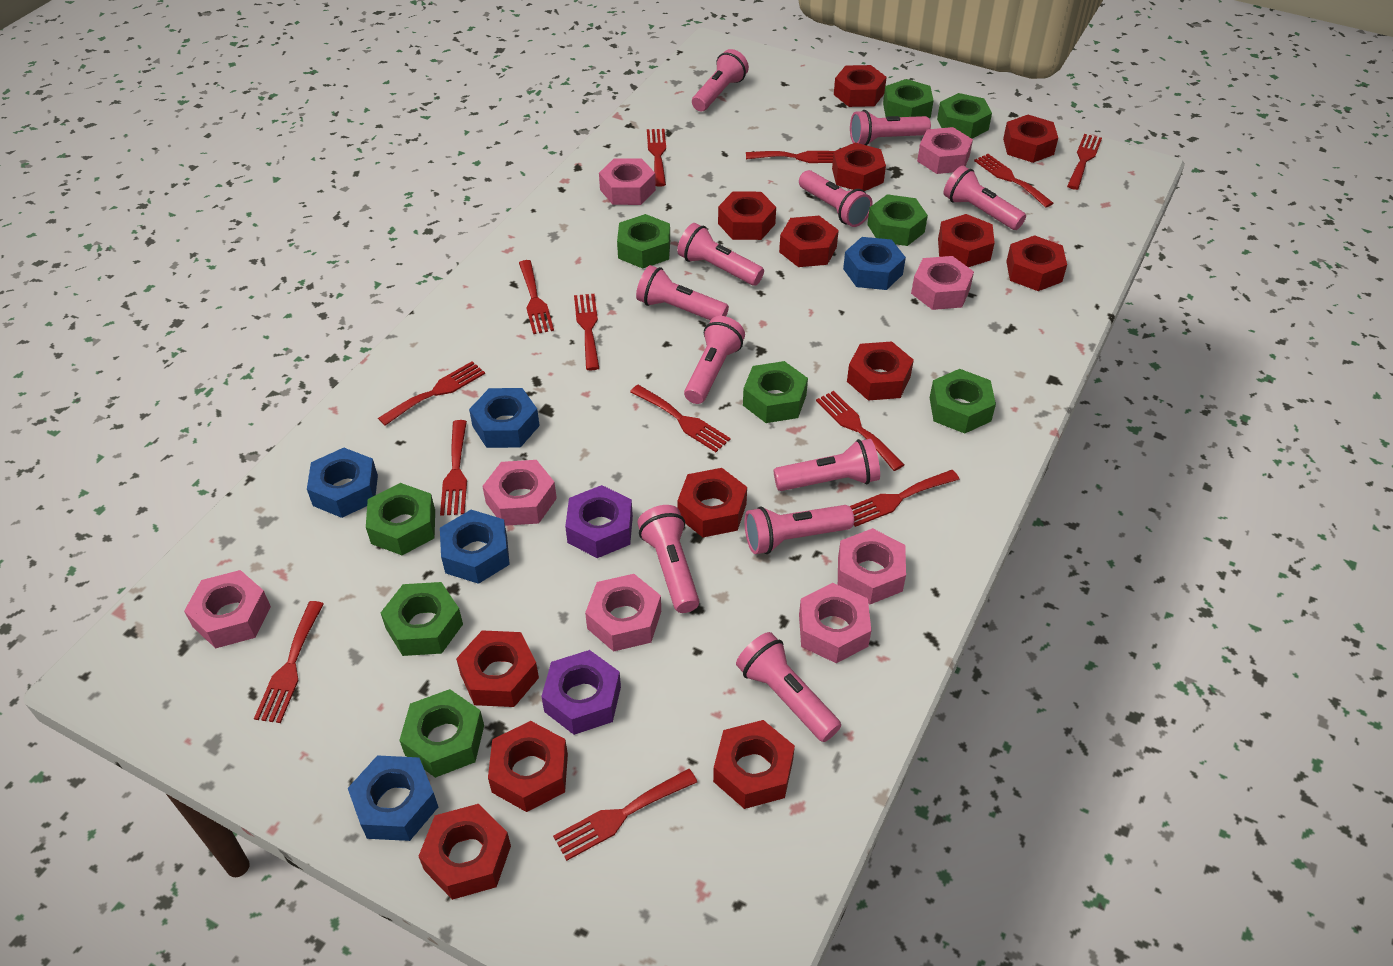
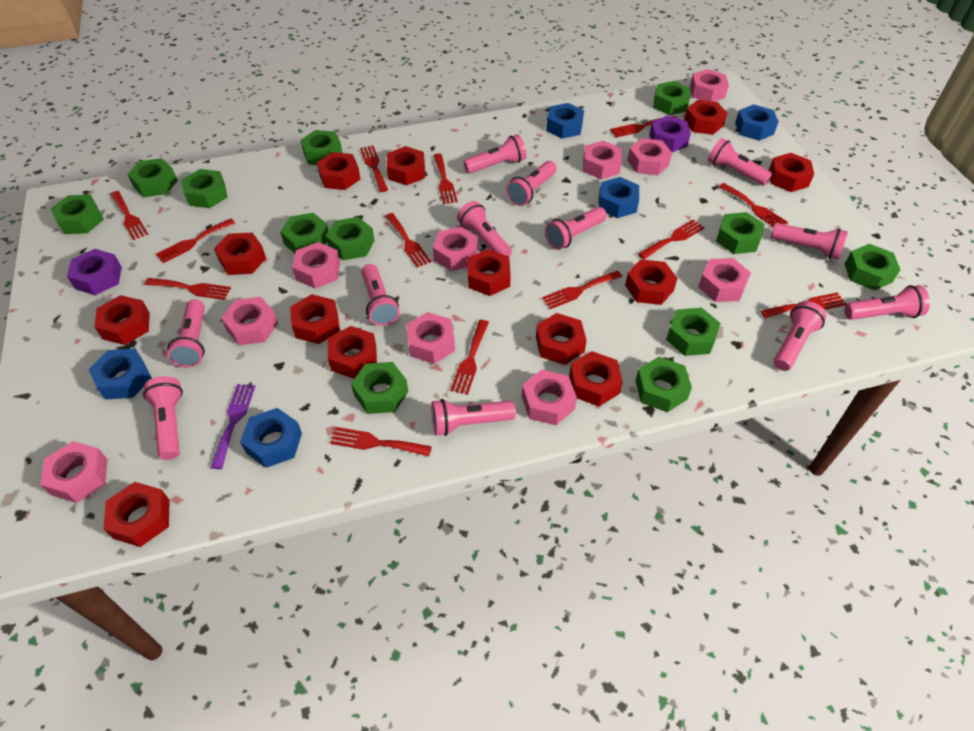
green nut: [366,483,435,555] [381,582,463,656] [399,689,484,778] [617,214,670,269] [743,361,808,423] [867,194,928,246] [883,79,934,118] [930,369,996,434] [937,93,992,139] = 9 -> [51,194,104,234] [127,158,178,197] [182,169,228,208] [280,213,329,253] [301,130,343,165] [326,217,375,260] [351,362,408,414] [635,357,692,412] [653,81,691,115] [666,307,721,356] [716,212,765,254] [845,244,900,290] = 12
pink flashlight: [636,265,729,320] [637,505,699,613] [677,223,764,286] [684,316,745,404] [692,49,749,111] [736,632,841,742] [745,505,854,554] [774,439,880,491] [799,170,873,227] [850,110,931,145] [943,166,1026,230] = 11 -> [143,376,183,460] [167,299,205,367] [361,264,399,326] [431,399,516,436] [457,201,512,257] [463,134,526,173] [506,161,557,206] [545,207,607,250] [708,138,772,185] [771,223,848,259] [773,301,826,371] [844,285,930,320] = 12
pink nut: [184,570,271,648] [482,460,557,526] [585,574,661,652] [599,158,656,205] [799,583,871,663] [838,528,906,604] [911,256,974,310] [917,127,973,174] = 8 -> [40,441,107,503] [221,297,278,345] [292,242,340,289] [406,312,455,364] [433,226,478,271] [522,370,577,425] [583,141,622,179] [627,138,672,175] [690,69,729,102] [698,258,751,302] = 10
purple fork: none = 0 -> [210,384,255,469] = 1

